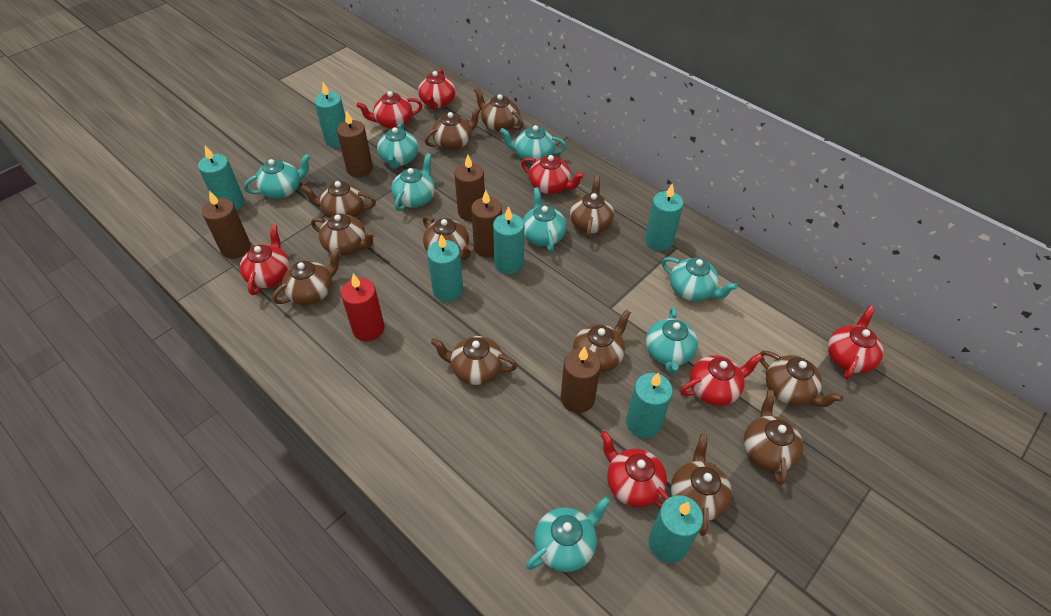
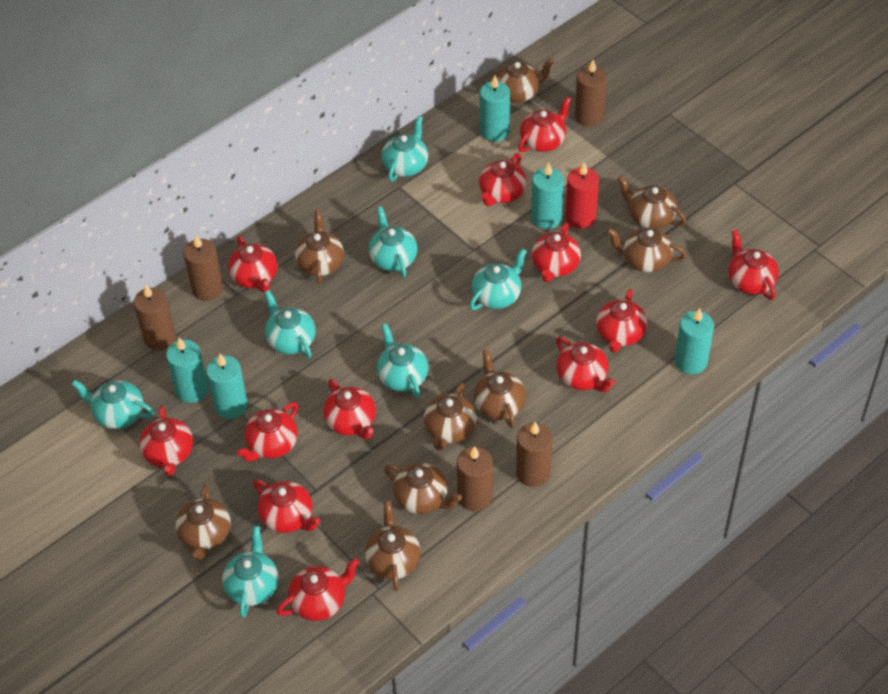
brown teapot: [272,248,341,305] [301,181,376,218] [311,214,376,255] [423,216,473,260] [425,107,481,150] [431,336,518,385] [474,88,524,132] [570,175,614,239] [573,310,631,372] [671,434,732,536] [744,390,803,485] [760,351,843,407] = 12 -> [175,484,231,560] [295,210,344,284] [365,501,421,591] [384,463,462,514] [424,383,477,450] [474,349,526,428] [489,58,555,103] [606,227,686,272] [618,176,686,229] = 9
red teapot: [240,225,290,295] [356,91,423,129] [418,69,456,109] [521,155,585,194] [600,431,669,508] [680,353,763,406] [828,305,884,380] = 7 -> [140,406,193,476] [228,236,277,292] [237,402,298,462] [253,480,320,533] [277,558,360,621] [323,379,376,440] [479,153,527,206] [518,96,572,152] [532,222,581,282] [556,337,615,392] [596,289,647,353] [728,229,779,300] = 12
turquoise candle: [198,145,244,211] [314,82,345,147] [427,234,463,302] [493,206,524,274] [626,372,673,438] [645,183,684,251] [649,495,703,563] = 7 -> [166,337,209,403] [206,354,248,419] [480,75,510,142] [531,162,564,229] [675,308,714,374] = 5
turquoise teapot: [244,154,311,199] [377,123,418,169] [392,153,435,211] [500,125,567,164] [523,187,567,252] [526,496,610,572] [646,307,698,374] [662,257,738,301] = 8 -> [71,380,154,429] [222,526,279,618] [264,290,316,358] [369,206,417,277] [377,323,428,398] [381,116,428,182] [469,248,527,310] = 7

